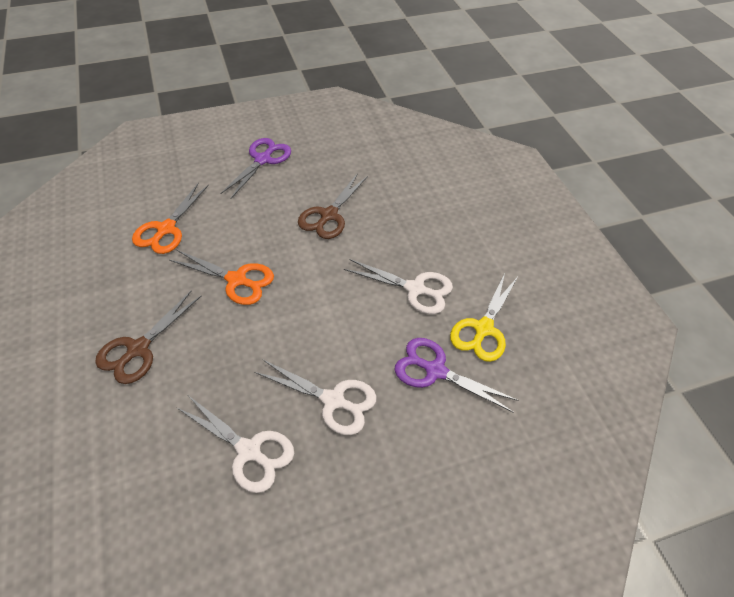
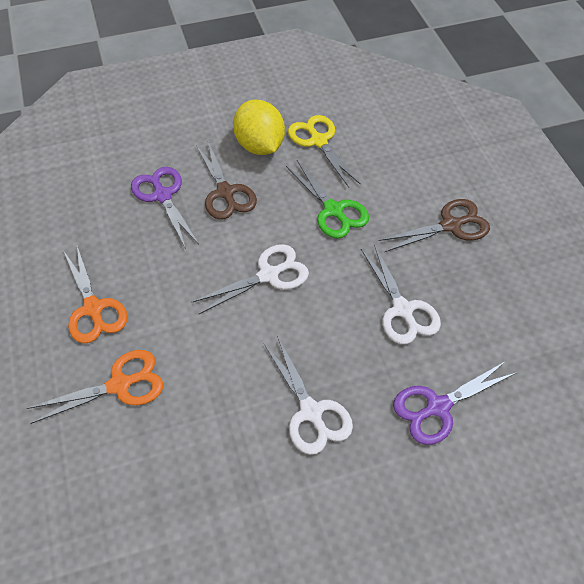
green scissors: none = 0 -> [286,160,369,239] = 1
yellow lemon: none = 0 -> [233,100,285,155] = 1

